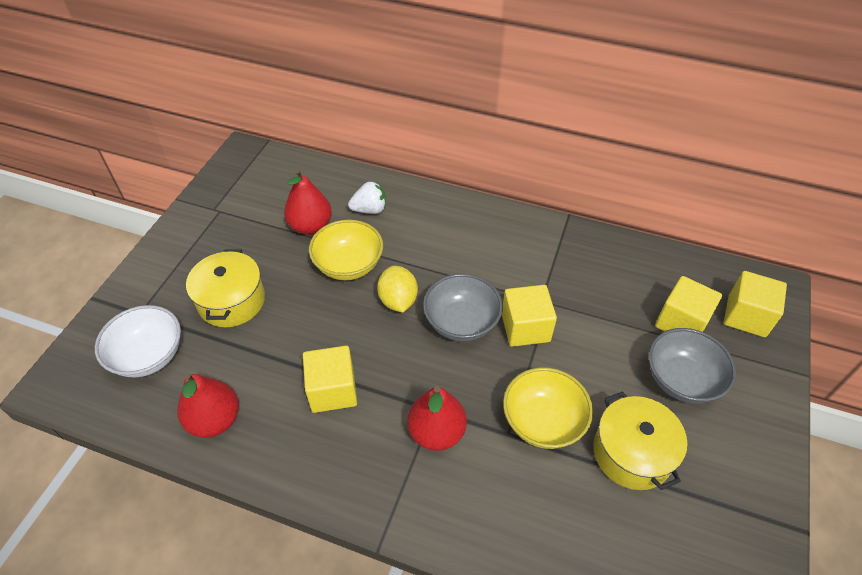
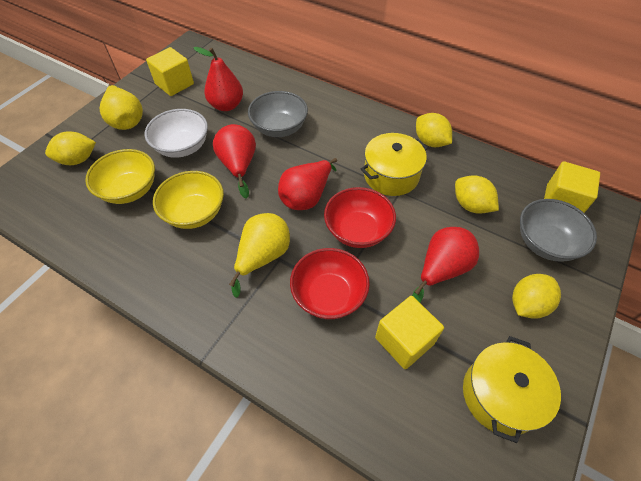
red bowl: none = 0 -> [290,248,370,319] [324,187,396,248] = 2
red pear: [177,373,239,438] [284,169,332,235] [407,386,467,451] = 3 -> [193,47,243,111] [213,124,256,199] [278,158,337,210] [412,227,479,302] = 4
white strawberry: [348,181,386,214] = 1 -> none = 0
yellow cube: [303,346,357,413] [502,285,557,347] [655,276,722,332] [724,271,787,337] = 4 -> [146,47,194,96] [375,296,444,369] [544,161,600,213] = 3
yellow lemon: [377,266,418,313] = 1 -> [45,131,96,165] [416,113,452,147] [455,175,499,213] [512,274,561,319] = 4
yellow pear: none = 0 -> [100,84,143,130] [229,213,290,298] = 2

